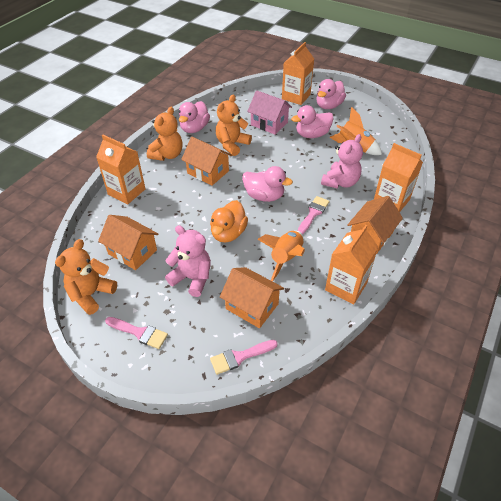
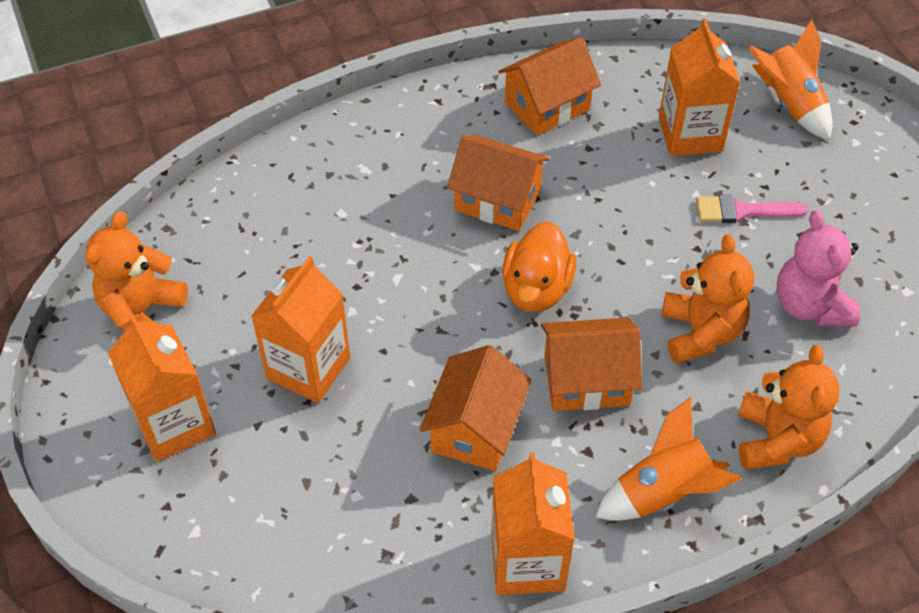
pink brush: [105,317,168,349] [210,340,278,375] [298,196,329,234] = 3 -> [696,195,808,223] = 1
pink duck: [179,101,210,133] [242,166,293,202] [291,105,334,138] [316,79,346,109] = 4 -> none = 0
pink house: [247,90,292,135] = 1 -> none = 0
pink teddy bear: [165,225,211,297] [321,134,363,189] = 2 -> [776,210,860,326] = 1

